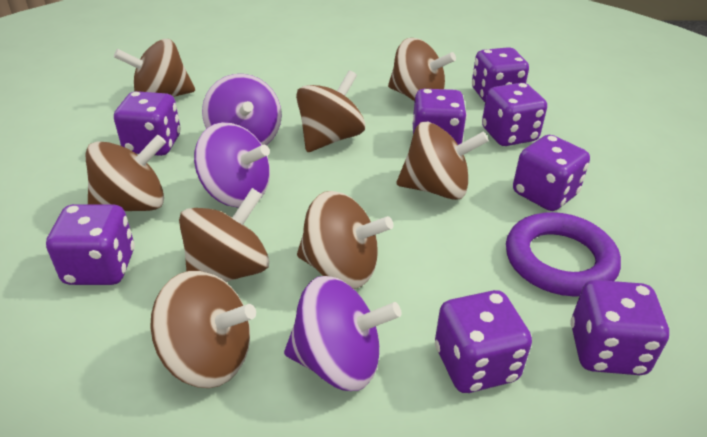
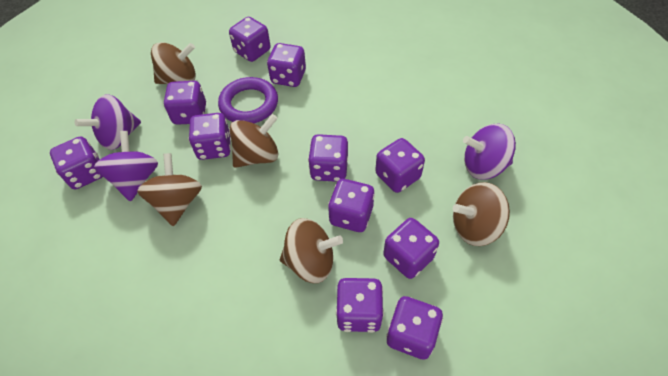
brown spinning top: [85,135,166,211] [114,39,195,97] [150,271,256,388] [179,188,269,282] [296,70,365,152] [297,191,393,289] [388,38,456,101] [397,122,489,200] = 8 -> [137,153,202,226] [151,42,196,84] [230,114,279,168] [280,218,343,283] [453,182,510,246] = 5
purple dice: [46,204,135,285] [114,91,181,156] [413,89,467,145] [435,290,532,393] [472,47,529,102] [482,83,547,146] [513,135,590,211] [570,280,669,375] = 8 -> [50,136,103,189] [164,81,206,125] [188,113,231,160] [229,17,270,62] [267,43,306,87] [308,134,348,182] [328,179,375,232] [336,278,384,333] [375,138,425,193] [383,218,439,279] [386,296,443,360] = 11

